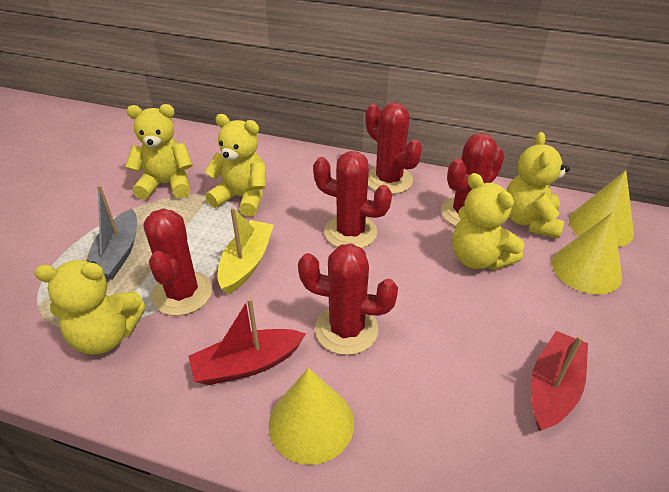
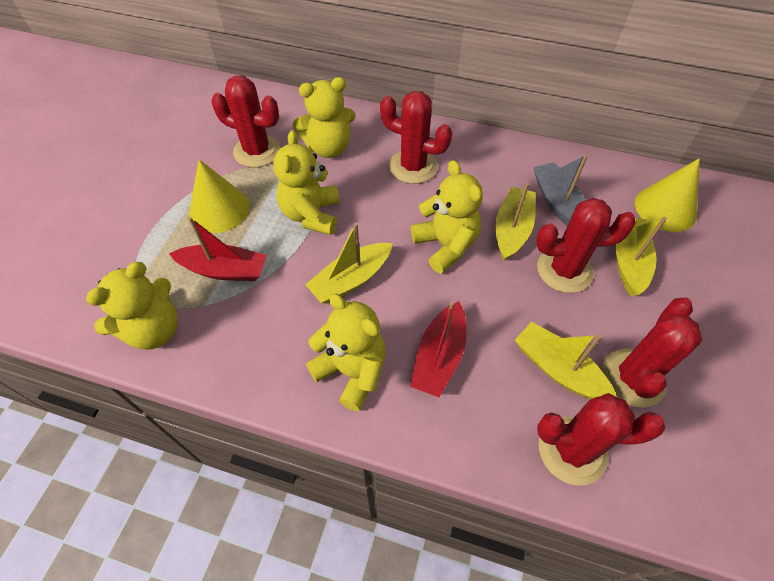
yellow boat: [218,207,274,294] = 1 -> [305,223,392,304] [495,183,536,260] [515,322,617,399] [616,217,667,296] = 4
yellow cone: [269,368,354,465] [552,212,622,295] [569,170,634,247] = 3 -> [189,159,250,233] [635,158,700,232] = 2

